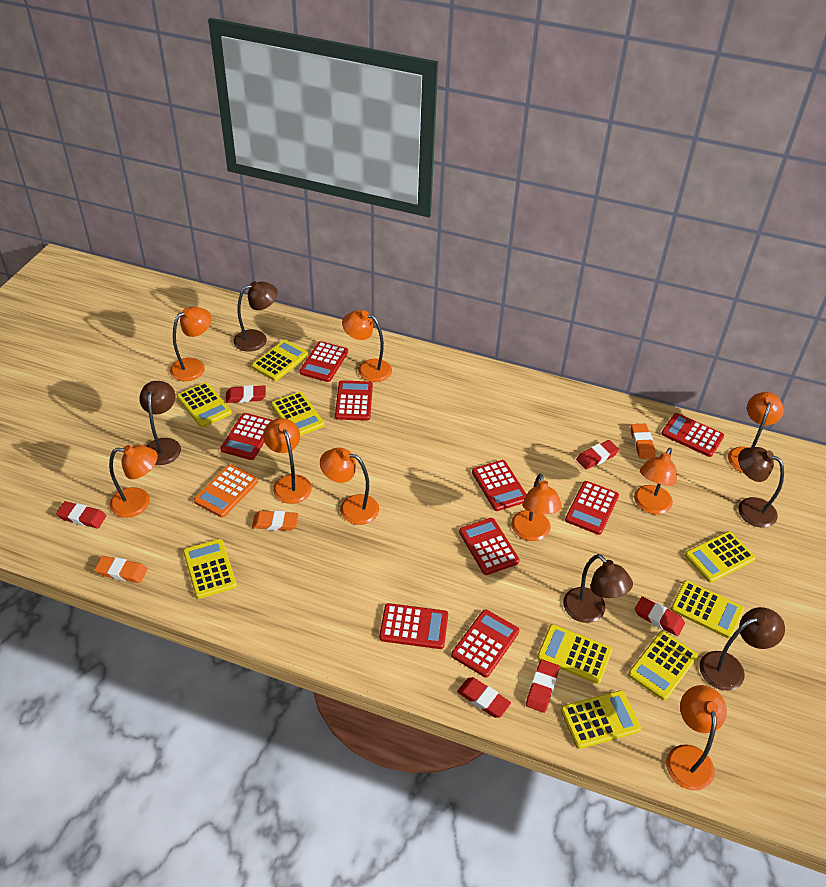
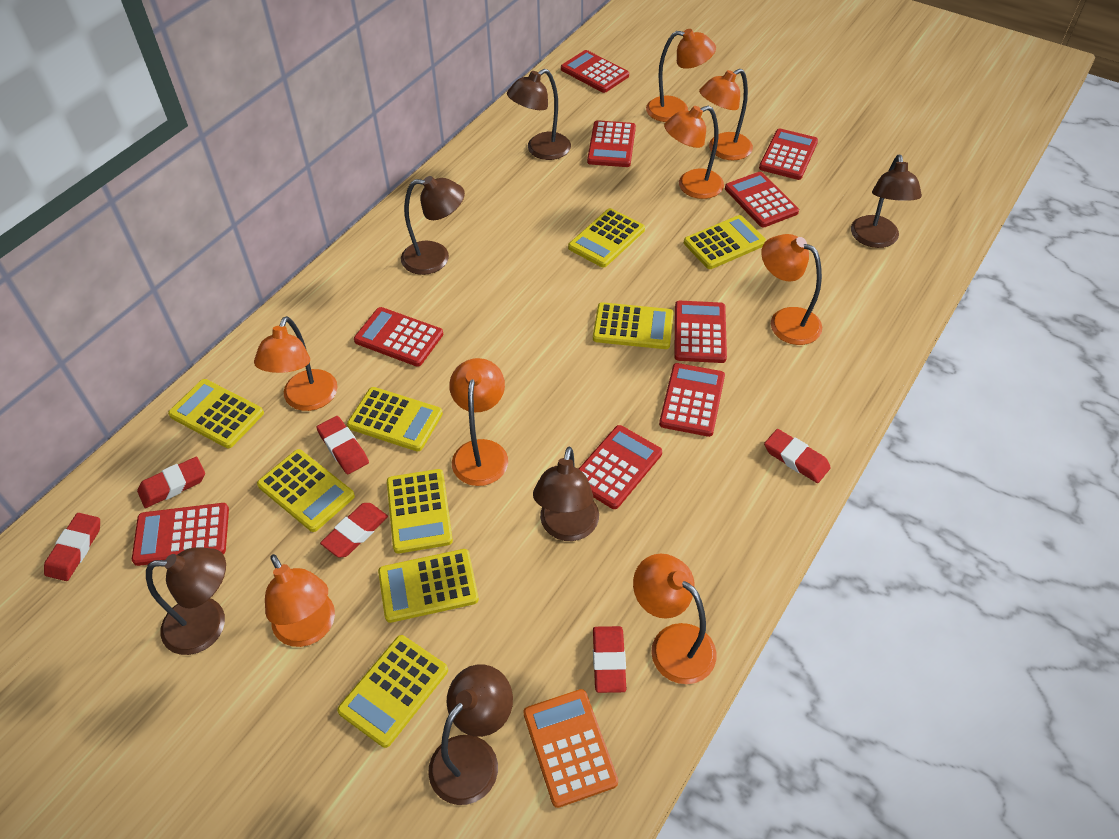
brown lamp: [139,381,181,465] [233,281,278,352] [563,554,633,623] [699,607,785,691] [738,447,784,527] = 5 -> [146,547,226,655] [401,176,465,275] [428,665,513,805] [507,69,571,160] [533,446,599,541] [851,155,922,248] = 6
orange eraser: [94,556,147,583] [252,511,299,531] [631,424,656,459] = 3 -> none = 0
orange lamp: [109,445,158,518] [170,306,211,381] [263,418,312,504] [320,448,379,525] [342,310,392,382] [511,473,562,541] [634,448,677,514] [666,685,727,791] [728,392,784,473] = 9 -> [254,316,337,411] [265,554,335,647] [449,358,508,486] [633,553,717,684] [646,29,716,122] [664,106,724,199] [699,69,753,160] [761,234,822,345] = 8

